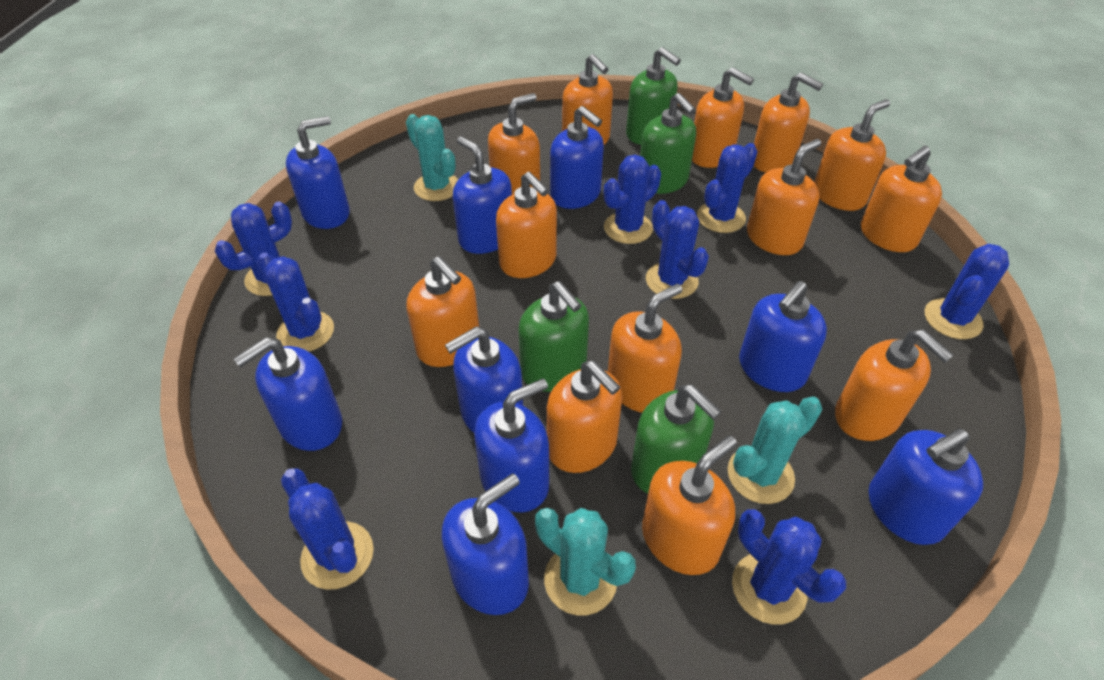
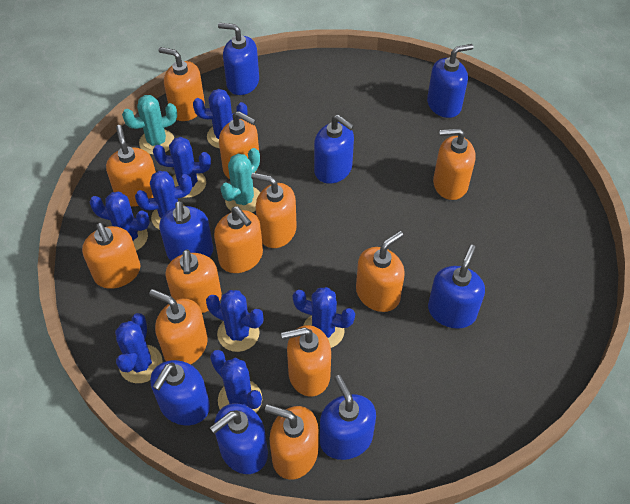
blue soap dispenser: [234,337,342,451] [286,116,350,229] [442,474,529,615] [445,326,523,433] [453,137,512,254] [474,378,549,512] [550,106,604,209] [739,281,827,392] [869,429,983,545] = 9 -> [150,360,210,425] [159,201,213,261] [210,403,268,474] [218,23,259,95] [314,115,354,184] [320,375,376,460] [427,44,474,118] [428,245,485,329] = 8
green soap dispenser: [519,281,589,392] [626,47,681,145] [631,385,721,494] [640,93,696,194] = 4 -> none = 0
orange soap dispenser: [406,256,479,367] [488,93,540,195] [496,172,557,278] [547,361,622,473] [562,54,613,145] [608,284,682,413] [642,436,737,575] [692,67,754,168] [747,139,821,255] [754,72,823,173] [814,99,890,211] [835,330,954,441] [861,146,942,252] = 13 -> [82,223,140,289] [106,125,156,207] [149,289,208,365] [159,47,205,121] [166,249,222,313] [214,206,263,273] [219,111,259,179] [251,173,297,248] [265,404,319,480] [281,325,331,397] [356,231,405,312] [433,128,476,200] = 12
turquoise cactus: [406,114,458,201] [535,508,636,615] [728,396,822,504] = 3 -> [122,95,177,155] [221,148,260,212] = 2

